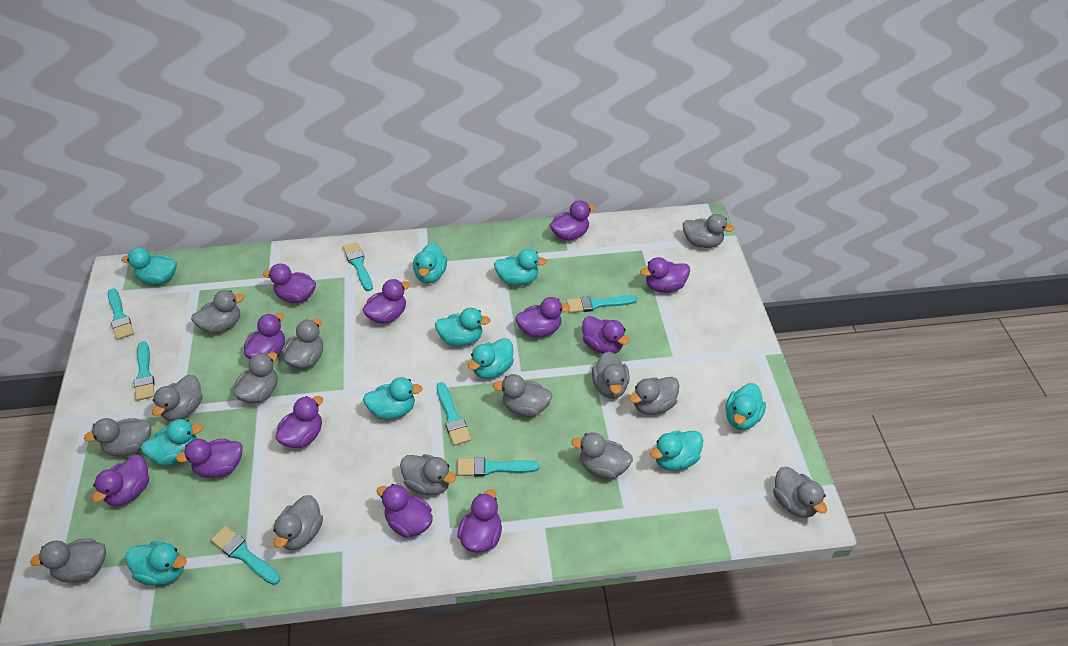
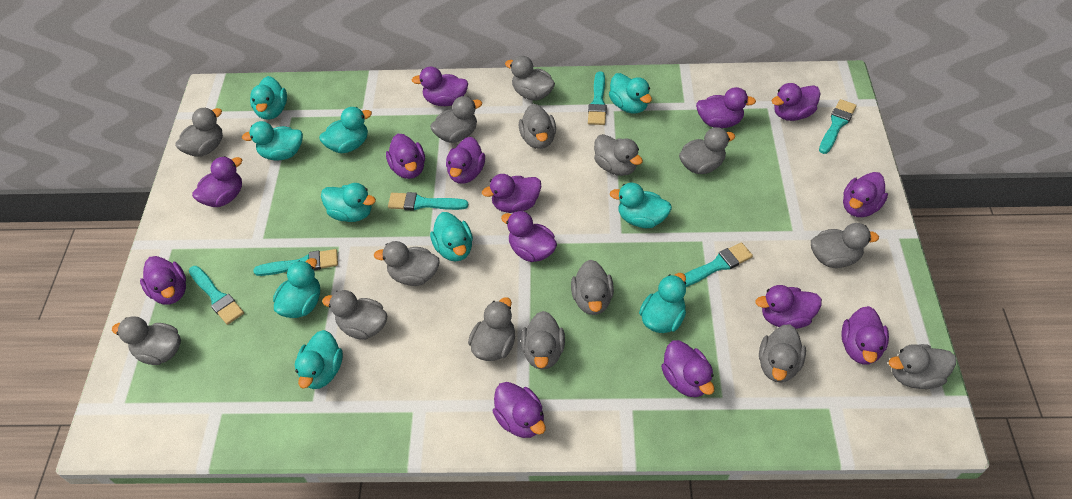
grey duck: [30,539,106,583] [84,418,151,456] [152,375,203,421] [191,290,245,333] [233,352,278,403] [273,495,323,550] [283,319,323,369] [400,454,456,495] [493,374,552,417] [572,432,633,479] [592,351,630,399] [629,377,680,415] [683,214,734,248] [773,467,827,518] = 14 -> [112,316,181,365] [175,108,223,157] [322,290,387,340] [374,241,440,286] [430,96,482,143] [468,297,515,361] [505,56,555,101] [519,104,556,149] [521,311,565,370] [571,260,614,315] [594,134,643,176] [679,127,735,174] [759,324,806,383] [811,223,879,268] [889,344,956,389] = 15
purple duck: [92,455,149,506] [176,439,243,478] [244,313,285,359] [263,264,316,303] [275,396,323,448] [362,279,410,324] [377,484,433,538] [457,489,502,553] [515,297,570,337] [550,200,596,241] [582,316,629,354] [640,257,690,293] = 12 -> [140,256,186,305] [192,156,242,207] [386,134,425,179] [412,67,468,106] [446,137,485,184] [482,174,541,213] [492,382,546,438] [501,211,557,262] [661,340,714,397] [696,87,756,128] [755,285,822,329] [772,83,821,121] [841,306,889,364] [843,172,888,217] = 14
turquoise brush: [108,288,134,340] [134,341,155,401] [211,526,280,585] [343,242,373,291] [436,382,471,446] [457,457,539,477] [566,295,637,313] = 7 -> [189,266,244,325] [253,249,338,276] [388,192,468,211] [588,71,607,125] [684,242,753,287] [819,99,856,154] = 6

